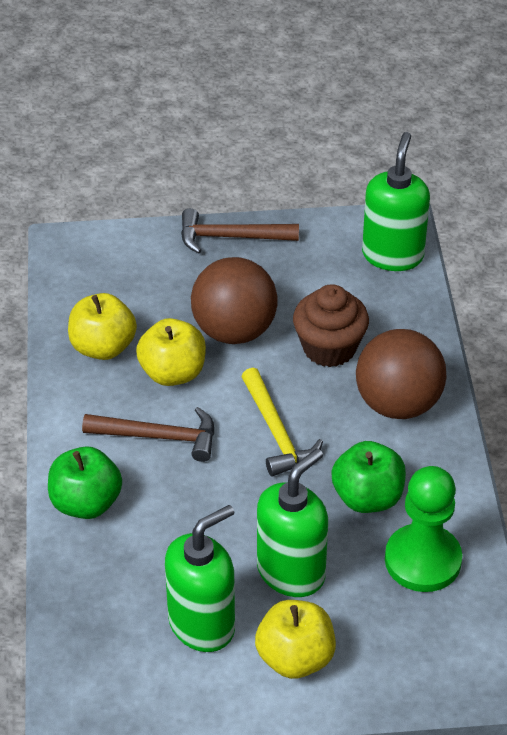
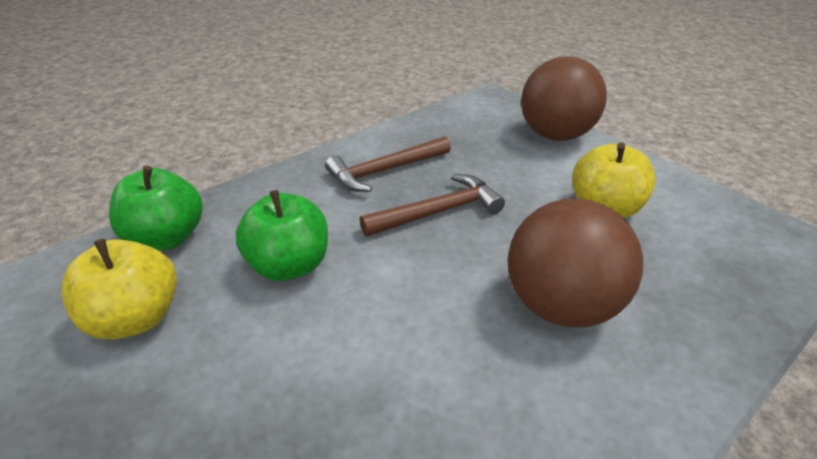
brown cupcake: [293,284,369,367] = 1 -> none = 0
green pawn: [385,466,462,592] = 1 -> none = 0
green soap dispenser: [165,505,235,652] [257,448,328,597] [362,132,430,271] = 3 -> none = 0
yellow apple: [68,293,137,360] [136,318,206,386] [255,600,336,679] = 3 -> [61,239,177,339] [572,142,656,218] = 2
yellow hammer: [241,368,323,477] = 1 -> none = 0

